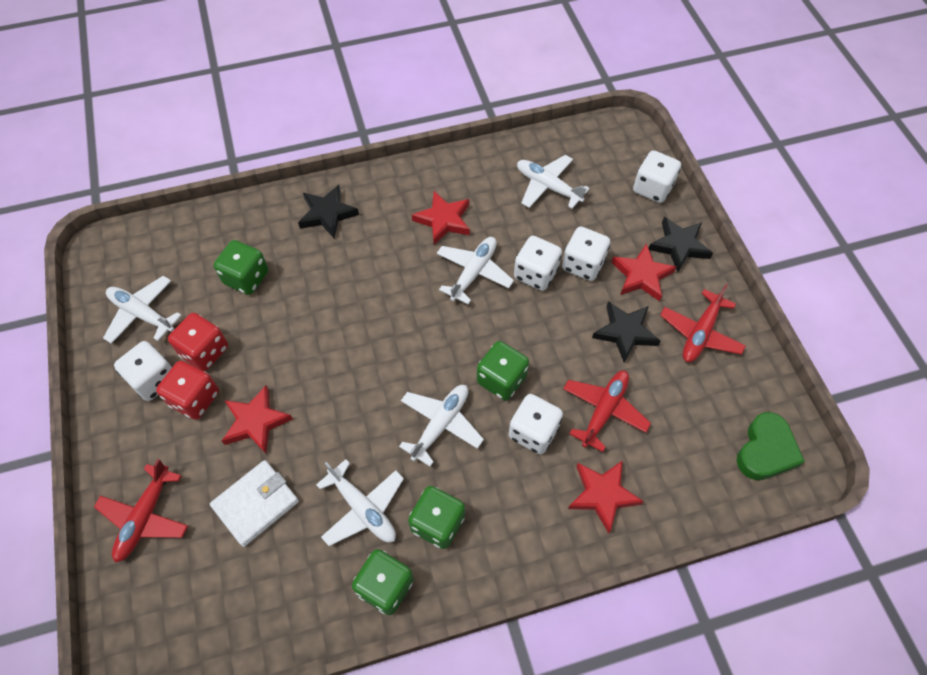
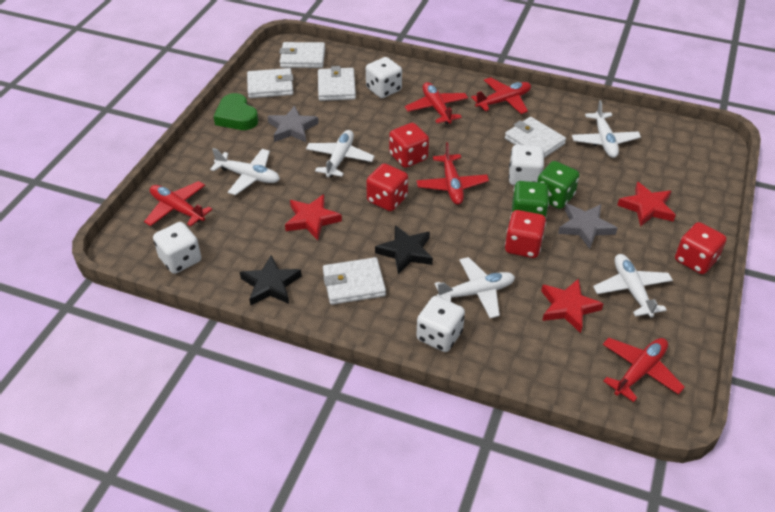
black star: [298,185,359,238] [592,301,661,363] [649,217,713,272] = 3 -> [240,255,302,305] [375,225,433,274] = 2
green dice: [214,240,268,295] [352,549,414,615] [408,486,465,549] [477,341,529,401] = 4 -> [511,181,549,218] [537,161,579,209] = 2
grey star: none = 0 -> [267,106,319,142] [558,204,618,249] = 2
red dice: [156,361,219,420] [168,313,228,371] = 2 -> [366,163,408,211] [389,123,429,168] [505,210,546,258] [675,222,727,274] = 4
red plane: [94,459,188,563] [563,371,651,452] [660,284,746,362] = 3 -> [144,181,212,226] [405,82,468,124] [416,142,489,205] [471,77,531,114] [603,338,685,402] = 5
red star: [222,385,293,454] [412,191,470,245] [568,460,644,534] [611,243,676,301] = 4 -> [285,194,342,240] [541,278,604,333] [617,182,676,227] = 3
white dice: [114,341,172,401] [509,394,563,454] [514,236,562,291] [562,226,610,281] [633,150,681,203] = 5 -> [153,222,201,274] [366,57,402,98] [416,296,465,352] [509,145,544,186] = 4
white wallet: [210,460,299,547] = 1 -> [247,68,293,98] [279,42,325,68] [318,66,356,101] [323,257,386,305] [505,117,566,158] = 5

